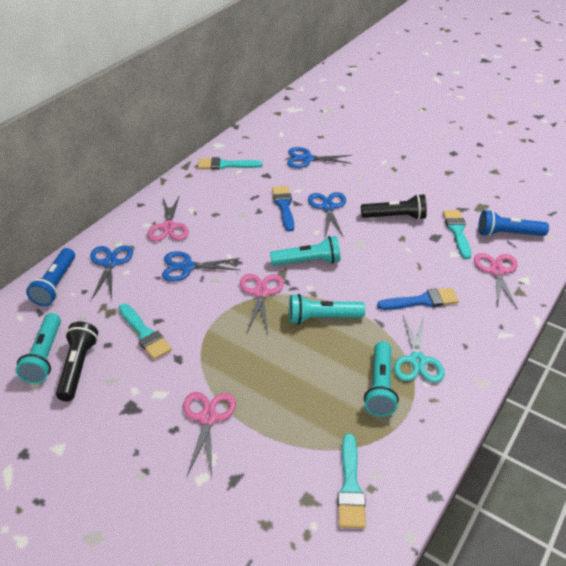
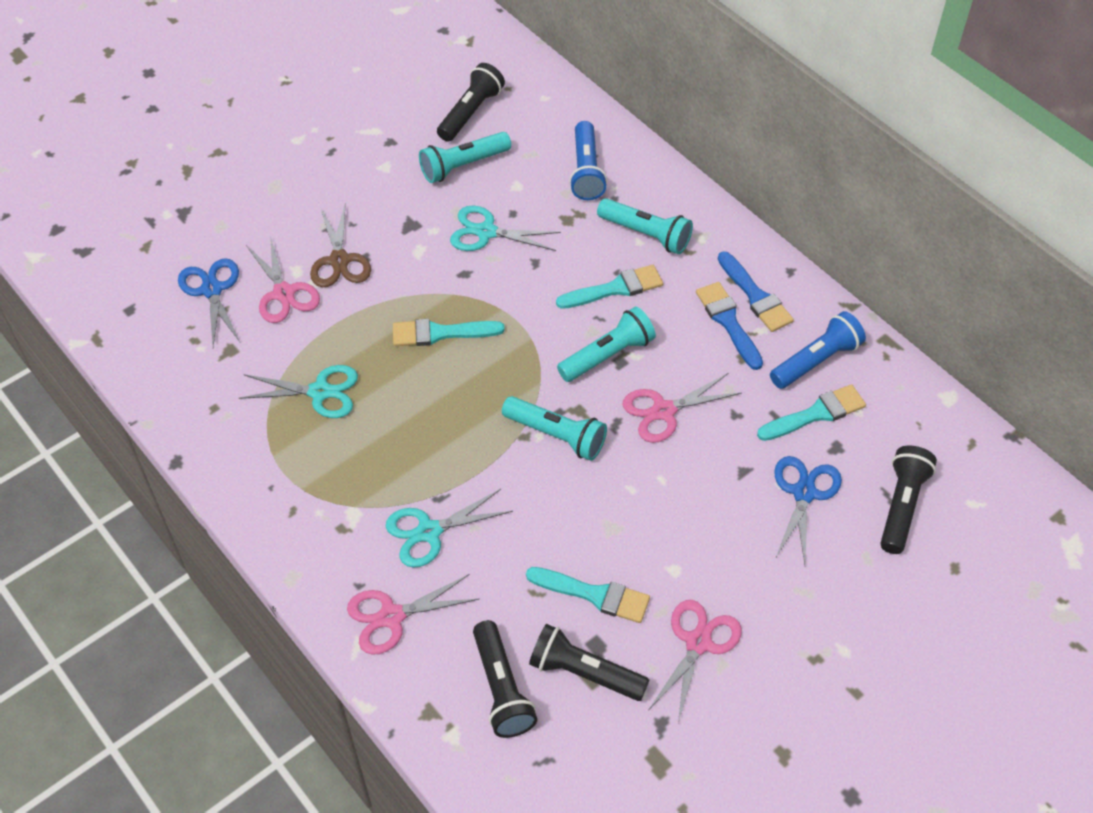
black flashlight: [56,321,98,401] [361,194,427,220] = 2 -> [437,63,505,142] [473,620,537,738] [529,624,649,701] [880,446,937,554] = 4
blue scissors: [90,246,133,299] [162,251,240,281] [287,147,352,168] [308,192,346,236] = 4 -> [178,258,240,346] [774,456,842,564] = 2
brown scissors: none = 0 -> [310,203,371,287] = 1
turquoise scissors: [394,316,445,383] = 1 -> [239,365,358,418] [385,489,513,568] [450,205,561,251] = 3

